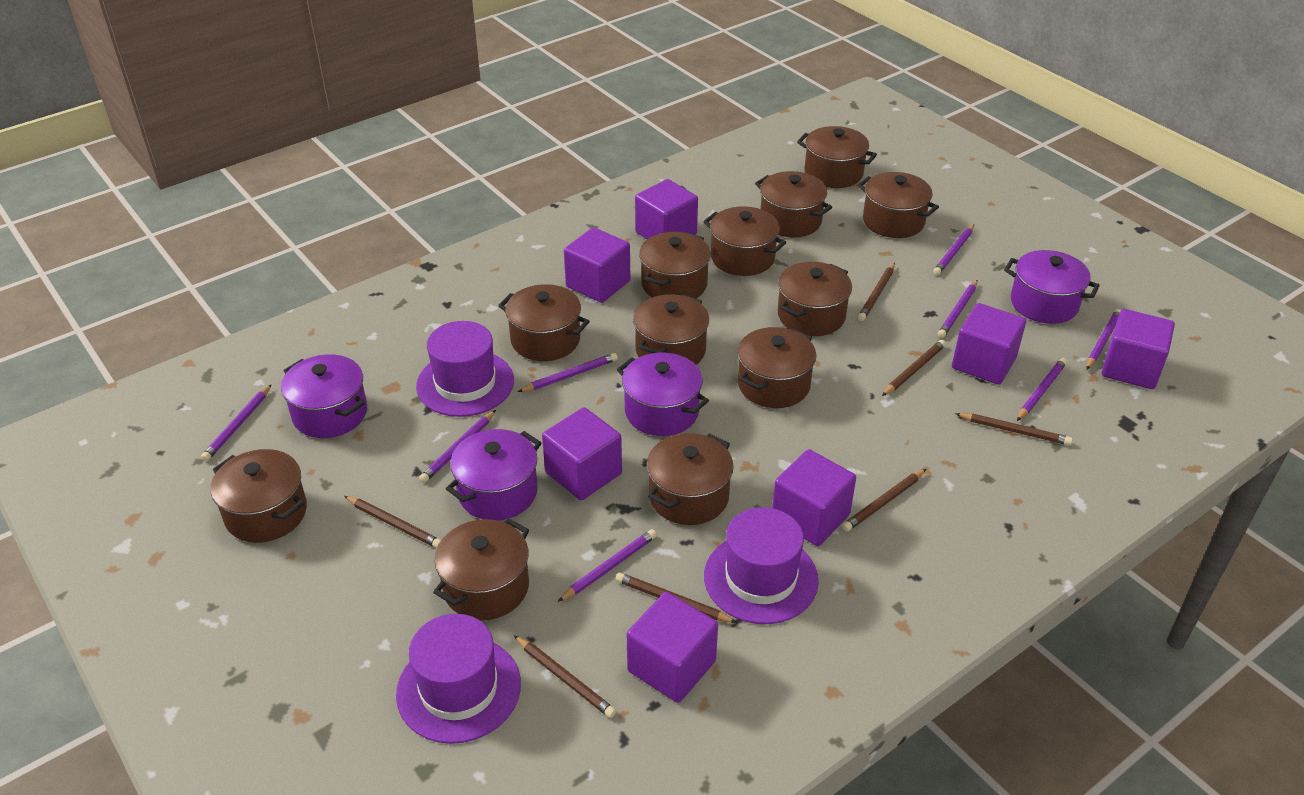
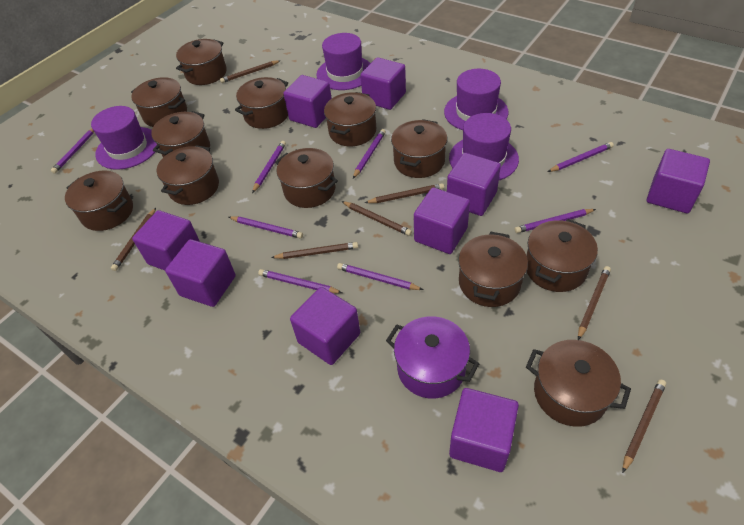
purple cube: [542,407,622,500] [564,227,630,303] [627,592,718,703] [635,179,698,239] [772,449,856,546] [952,303,1026,385] [1102,309,1175,389] = 7 -> [132,210,200,270] [165,239,236,307] [283,75,332,128] [290,287,360,365] [360,57,406,110] [414,187,470,254] [447,153,501,216] [449,388,519,472] [647,149,710,213] = 9
purple hat: [396,614,521,744] [416,321,514,417] [704,507,819,624] = 3 -> [91,106,157,170] [316,33,371,90] [444,69,509,130] [449,113,519,180] = 4
purple pot: [281,354,367,438] [446,429,541,521] [617,353,709,436] [1004,250,1100,324] = 4 -> [386,316,479,399] = 1

